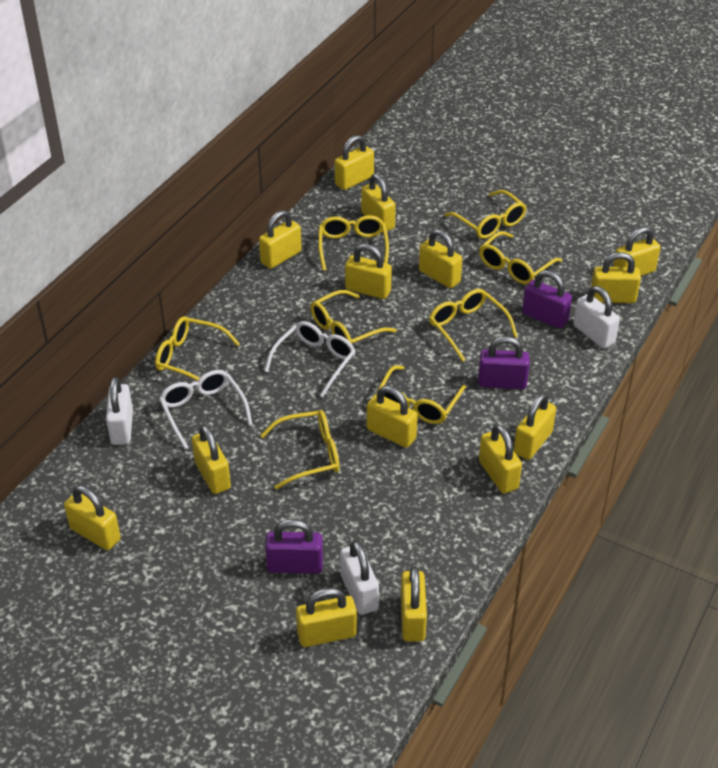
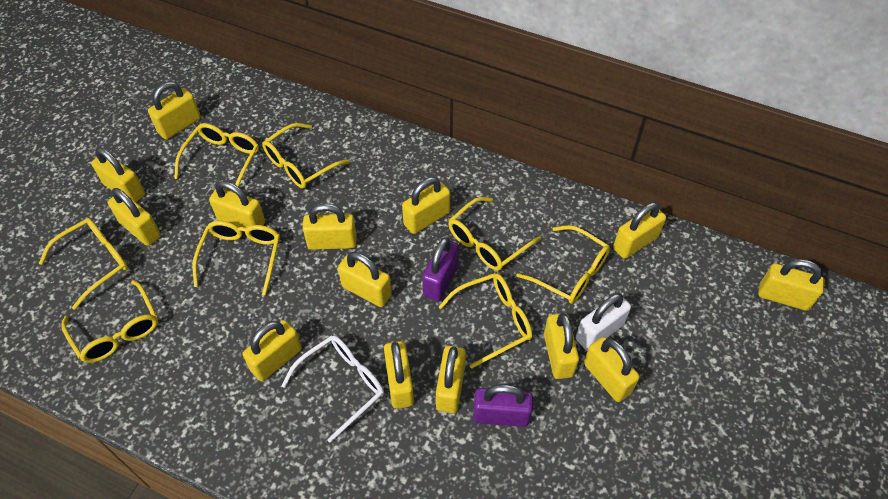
purple padlock: [265,519,323,574] [478,336,530,389] [522,270,572,329] = 3 -> [422,237,459,301] [473,384,533,427] = 2
white glasses: [159,370,252,449] [265,321,356,397] = 2 -> [282,335,384,442] = 1
white padlock: [106,377,133,445] [340,540,379,615] [573,286,620,349] = 3 -> [576,293,631,351] = 1

